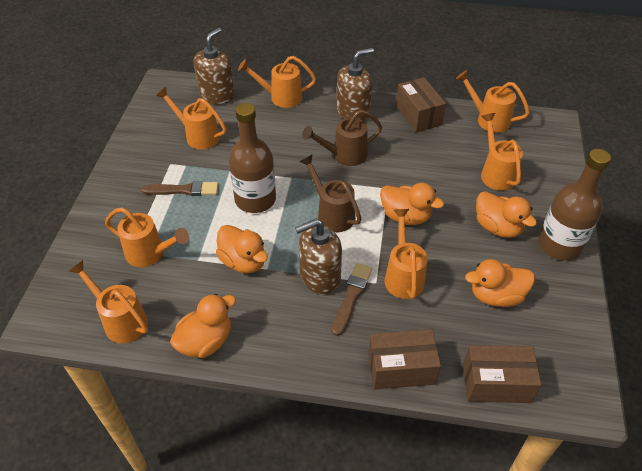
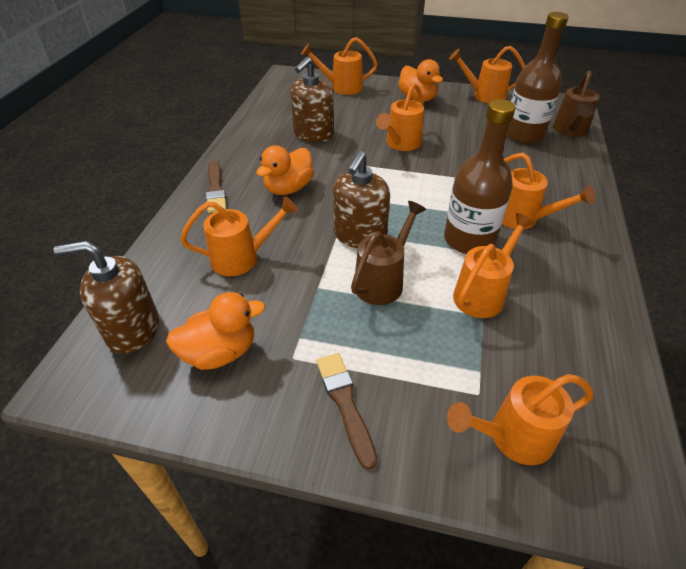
brown box: [368,329,441,390] [396,77,446,132] [463,345,542,403] = 3 -> none = 0
orange duck: [170,294,236,358] [216,225,268,273] [380,183,444,225] [465,259,535,307] [476,191,537,238] = 5 -> [166,292,265,370] [256,145,314,195] [398,59,443,102] = 3

